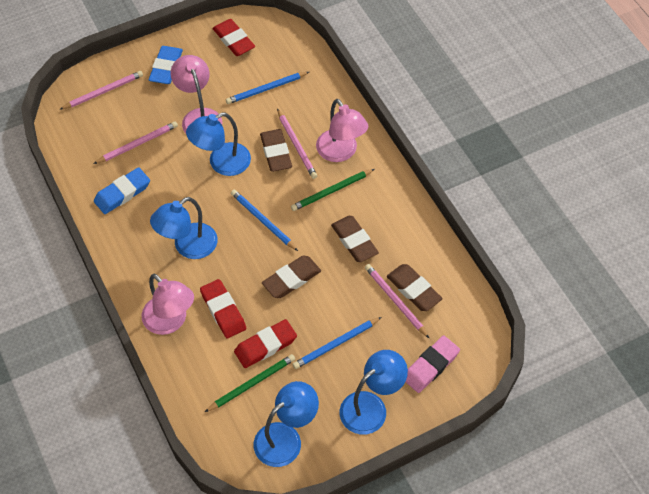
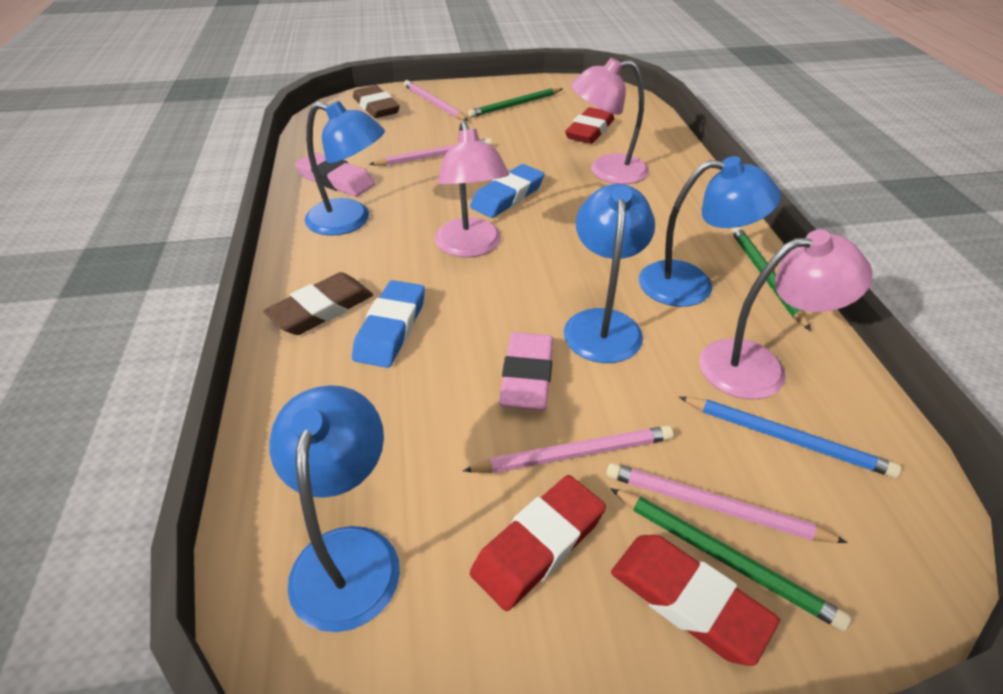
blue pencil: [226,72,309,104] [231,190,298,251] [293,317,382,369] = 3 -> [679,397,901,478] = 1
brown eraser: [260,129,292,172] [262,256,321,298] [331,216,379,262] [387,264,443,311] = 4 -> [263,272,373,335] [353,85,400,118] = 2
green pencil: [205,354,295,412] [291,169,375,211] = 2 -> [468,88,562,118] [610,488,851,631] [731,227,811,331] = 3
pink eraser: [405,336,460,393] = 1 -> [295,152,375,197] [499,332,553,410] = 2

